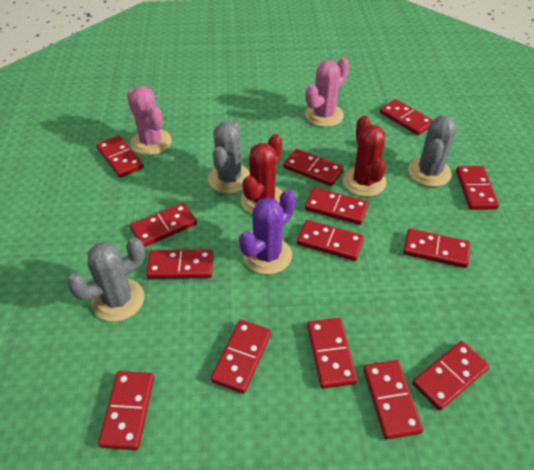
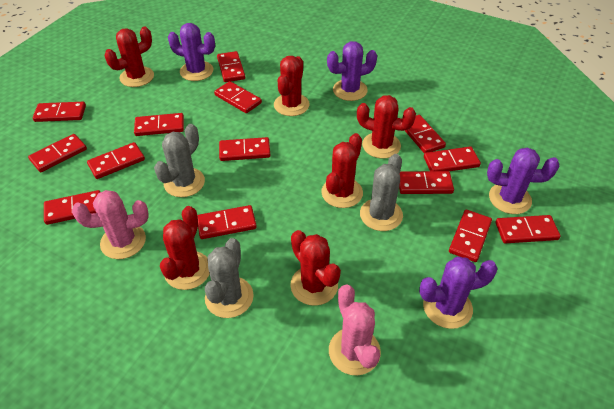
purple cactus: [239,190,296,275] = 1 -> [168,23,215,81] [327,41,377,101] [419,257,498,329] [487,147,559,214] = 4
red cactus: [241,134,283,214] [343,115,386,197] = 2 -> [104,27,154,87] [160,206,210,290] [274,56,310,116] [290,230,341,306] [321,133,363,208] [357,95,416,159] = 6

